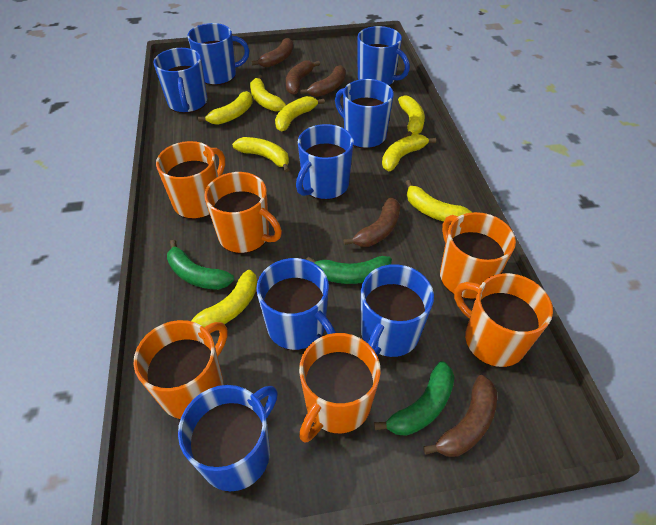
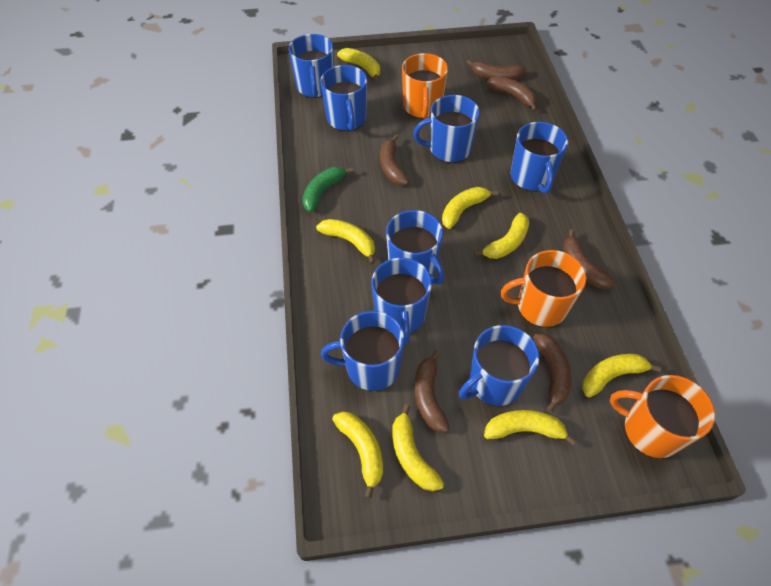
brown banana: [251,38,293,67] [286,60,320,95] [300,65,346,97] [343,197,400,247] [423,375,497,457] = 5 -> [380,135,409,185] [414,350,450,432] [466,60,526,80] [486,76,537,112] [533,334,571,413] [563,229,616,289] = 6
green banana: [167,240,234,290] [306,256,392,284] [374,361,455,436] = 3 -> [302,167,353,212] = 1
orange mug: [133,320,228,419] [156,141,225,219] [204,172,282,254] [299,333,381,443] [440,212,516,299] [454,273,553,367] = 6 -> [402,53,448,119] [501,250,586,327] [610,375,715,458] = 3

